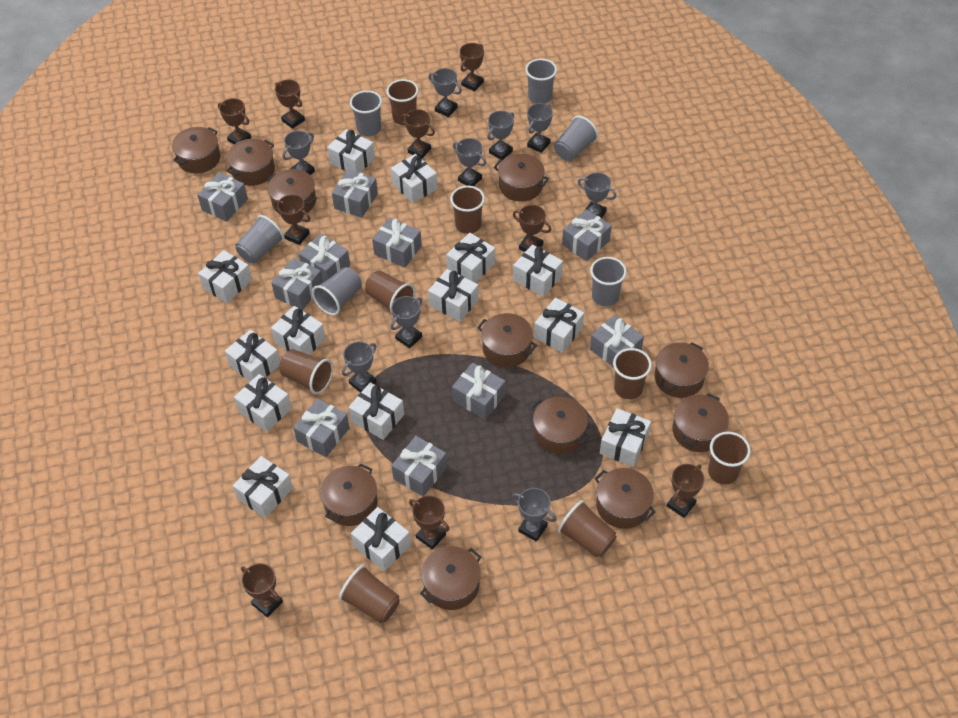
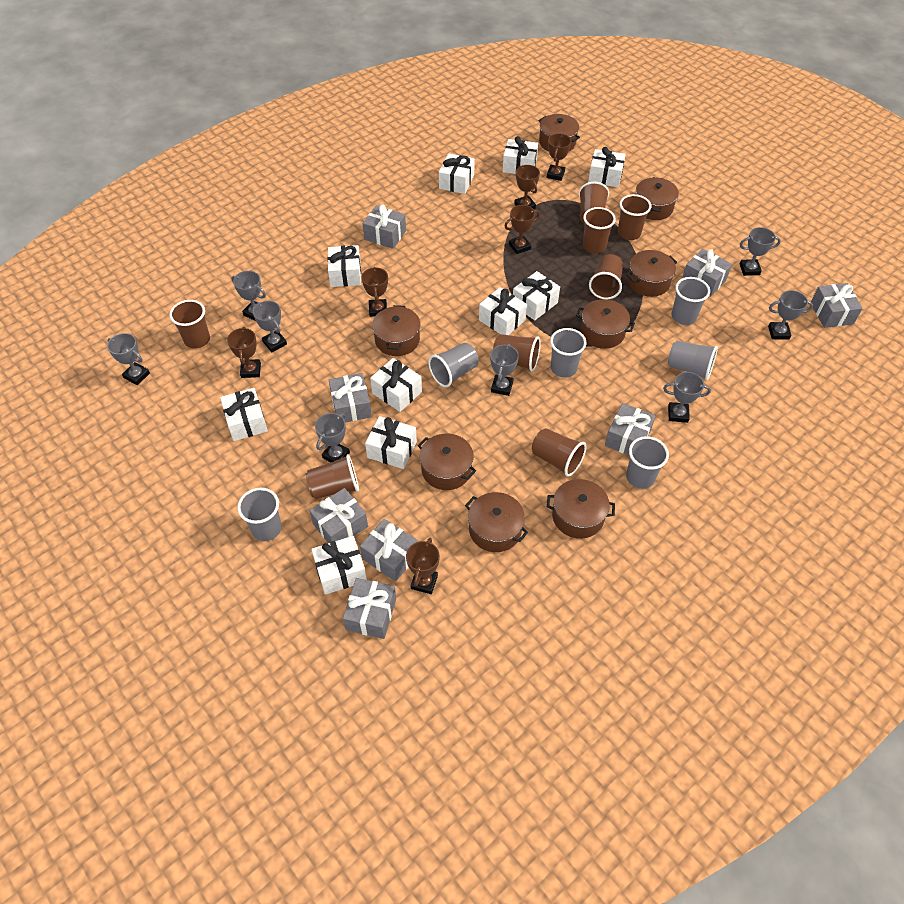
brown pot: [172,127,220,174] [227,139,275,186] [267,169,317,215] [320,464,378,526] [420,546,481,610] [477,313,537,368] [494,154,549,202] [531,397,590,454] [594,468,656,529] [654,342,709,398] [672,393,729,452] = 11 -> [372,305,420,356] [418,434,476,490] [465,492,528,552] [539,114,580,152] [547,479,615,539] [576,299,635,349] [627,250,677,297] [636,177,679,220] = 8
brown trophy: [218,98,251,144] [241,563,283,618] [274,194,311,245] [275,79,305,129] [401,109,435,159] [409,495,450,550] [460,43,484,91] [513,205,551,252] [667,464,704,518] = 9 -> [227,327,261,378] [361,267,388,317] [406,538,440,594] [504,205,540,254] [514,165,540,209] [547,134,571,181] = 6
grey gift: [197,172,248,222] [271,258,323,310] [293,398,349,457] [299,234,350,282] [332,169,378,218] [372,218,422,268] [391,436,447,496] [452,363,505,420] [562,209,612,261] [590,315,644,367] = 10 -> [309,488,368,543] [329,373,372,423] [343,578,396,639] [360,519,418,582] [363,205,406,249] [605,403,656,456] [682,249,732,297] [811,283,863,328] = 8
grey trophy: [283,130,315,175] [342,341,377,393] [391,296,422,348] [429,68,462,117] [453,138,486,186] [487,111,514,160] [512,488,557,542] [527,103,553,153] [578,172,616,219] = 9 -> [107,333,150,385] [231,271,266,321] [253,301,287,352] [315,413,350,462] [490,344,519,396] [663,372,711,423] [740,227,781,276] [768,290,813,339] = 8
white gift: [198,250,252,303] [225,330,280,382] [233,456,293,518] [234,374,291,432] [271,306,326,355] [327,129,375,173] [349,382,404,440] [351,507,411,571] [391,154,438,203] [428,269,479,322] [446,233,495,283] [513,244,563,297] [534,298,584,353] [600,408,651,467] = 14 -> [220,388,268,441] [311,536,367,595] [327,245,361,287] [365,416,417,469] [370,358,422,412] [439,153,475,194] [479,287,527,335] [502,136,538,174] [513,271,560,320] [588,147,626,187] = 10

